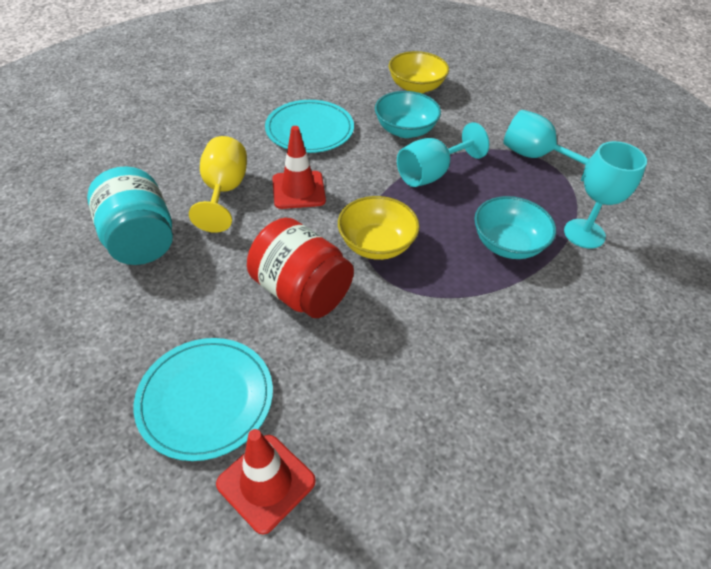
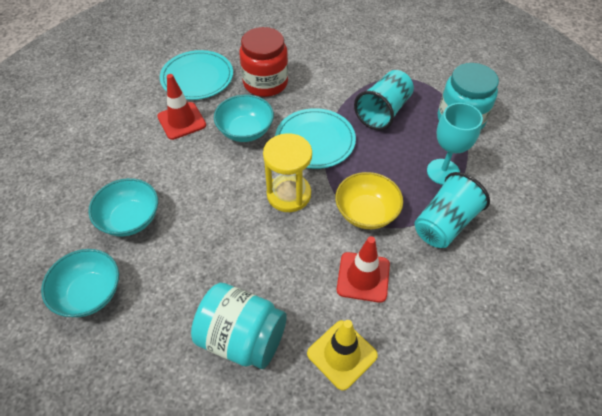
turquoise bowl: [375,91,441,138] [474,196,556,259] = 2 -> [41,249,119,317] [88,178,158,236] [214,95,274,142] = 3
turquoise cup: none = 0 -> [354,70,414,131] [414,172,490,248] = 2
turquoise goblet: [397,122,489,187] [504,110,595,182] [564,141,647,249] = 3 -> [427,103,483,185] = 1
turquoise jar: [87,166,173,265] = 1 -> [191,283,287,369] [438,63,499,130] = 2
yellow bowl: [338,196,419,260] [389,51,449,93] = 2 -> [335,172,403,229] = 1
yellow goblet: [189,136,247,233] = 1 -> none = 0
yellow hourglass: none = 0 -> [263,133,312,212] = 1
yellow traffic cone: none = 0 -> [307,320,378,391] = 1

